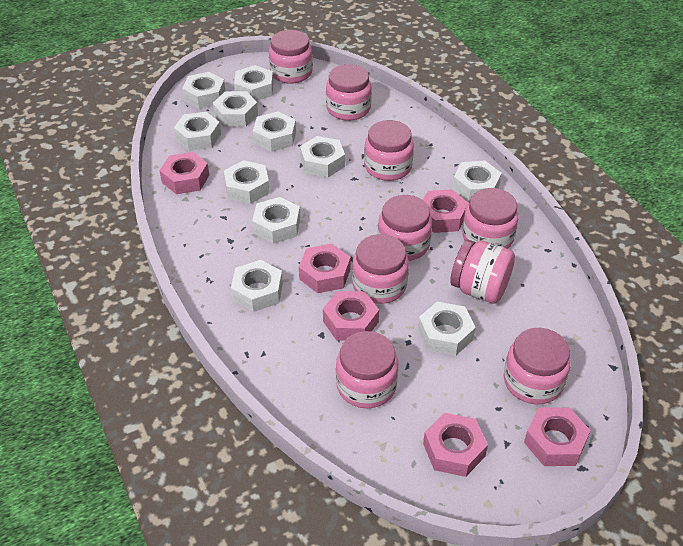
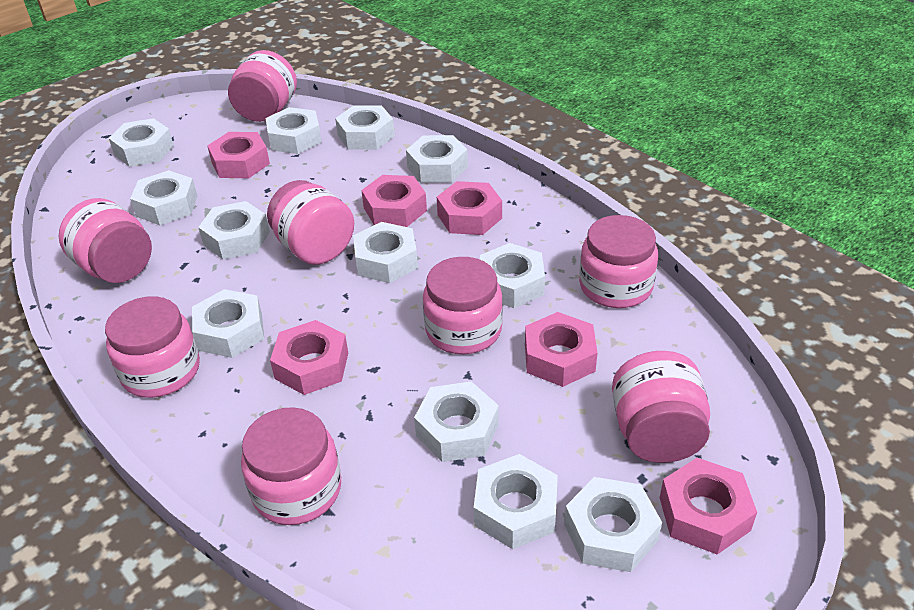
pink jar: [269,30,313,84] [326,64,372,121] [336,331,398,408] [352,234,409,304] [364,120,414,181] [378,195,432,261] [450,239,515,304] [462,188,519,249] [504,328,571,404] = 9 -> [58,198,152,283] [105,296,200,398] [228,50,297,122] [241,407,341,525] [267,180,354,265] [423,257,503,354] [579,215,658,308] [612,351,710,463] = 8
white nut: [174,112,221,151] [182,72,225,109] [213,91,258,127] [224,160,270,204] [231,260,283,312] [234,65,274,101] [252,197,300,244] [253,112,296,152] [300,136,345,177] [418,302,476,356] [452,160,501,202] = 11 -> [109,118,174,167] [130,170,197,225] [192,289,264,358] [198,201,270,259] [266,107,322,154] [335,105,395,150] [353,222,418,283] [406,135,468,183] [414,381,499,462] [474,454,558,549] [480,243,545,308] [564,477,662,572] = 12

